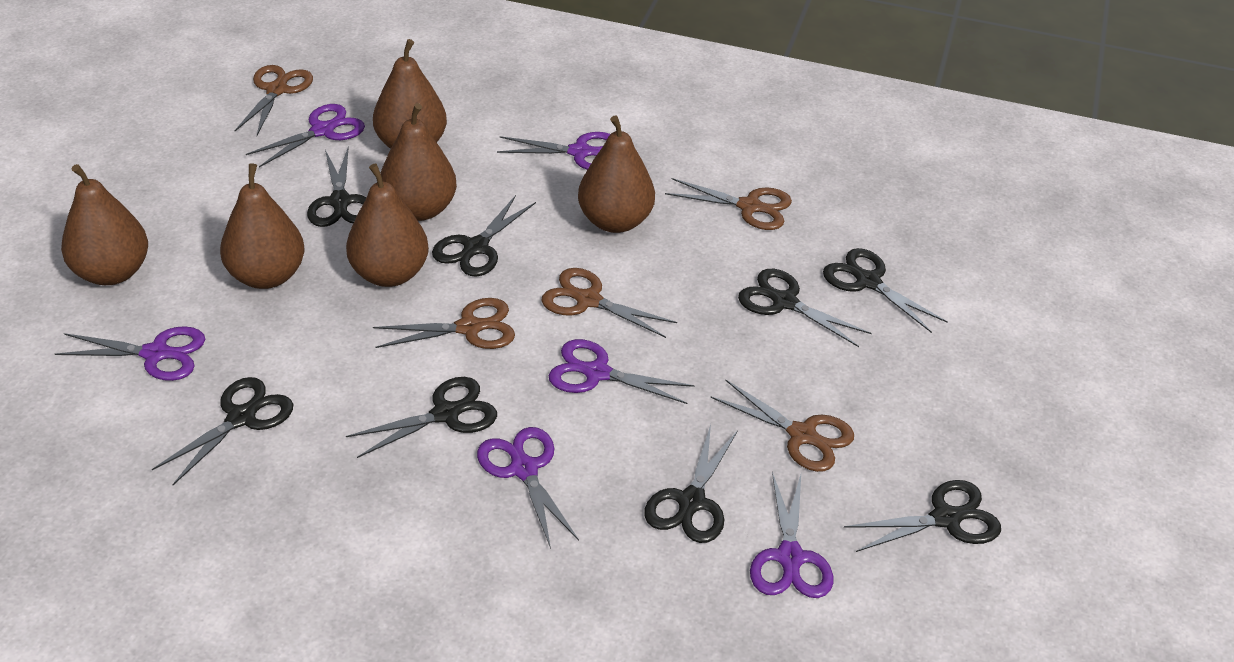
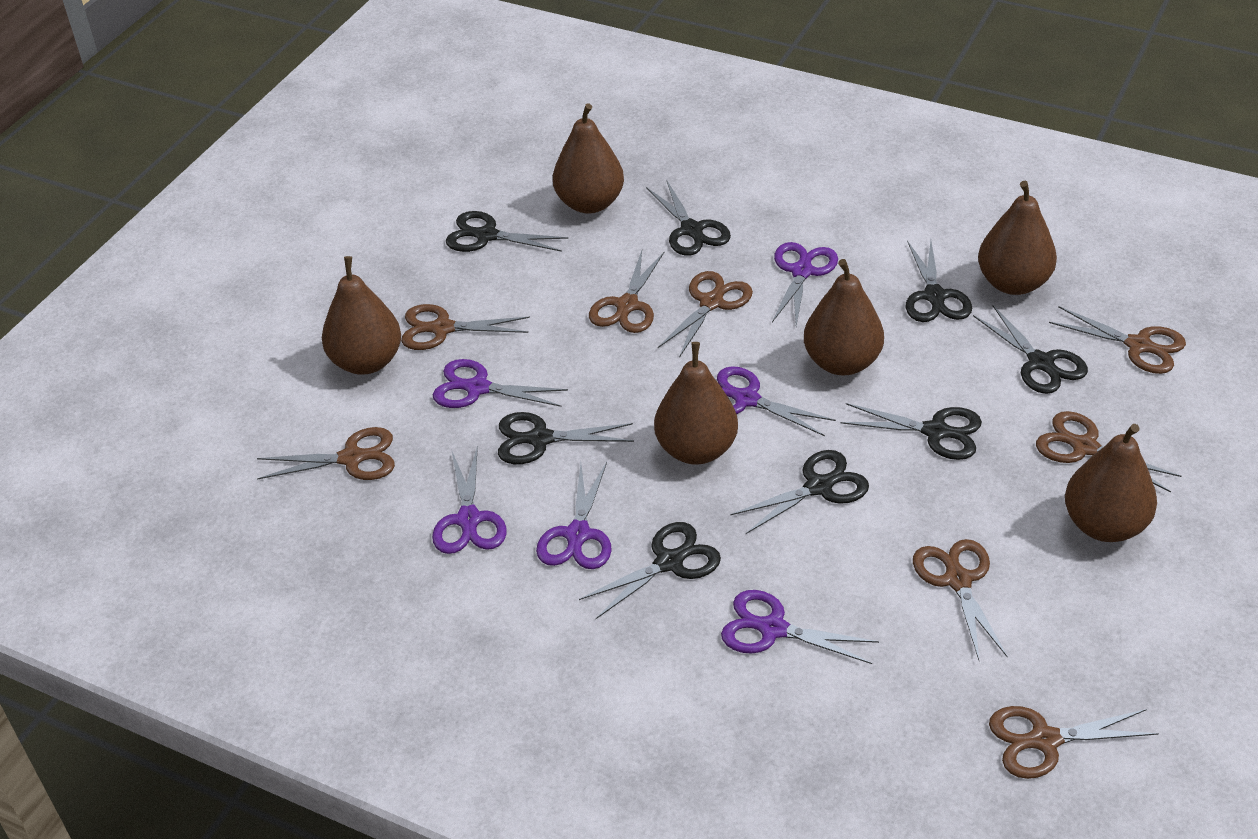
brown scissors: [235,65,313,135] [373,298,515,349] [541,268,677,338] [665,178,792,230] [710,379,854,472] = 5 -> [257,427,395,480] [401,304,530,350] [589,250,664,333] [658,271,753,358] [913,539,1008,660] [989,706,1159,779] [1036,411,1182,493] [1049,306,1186,374] = 8

